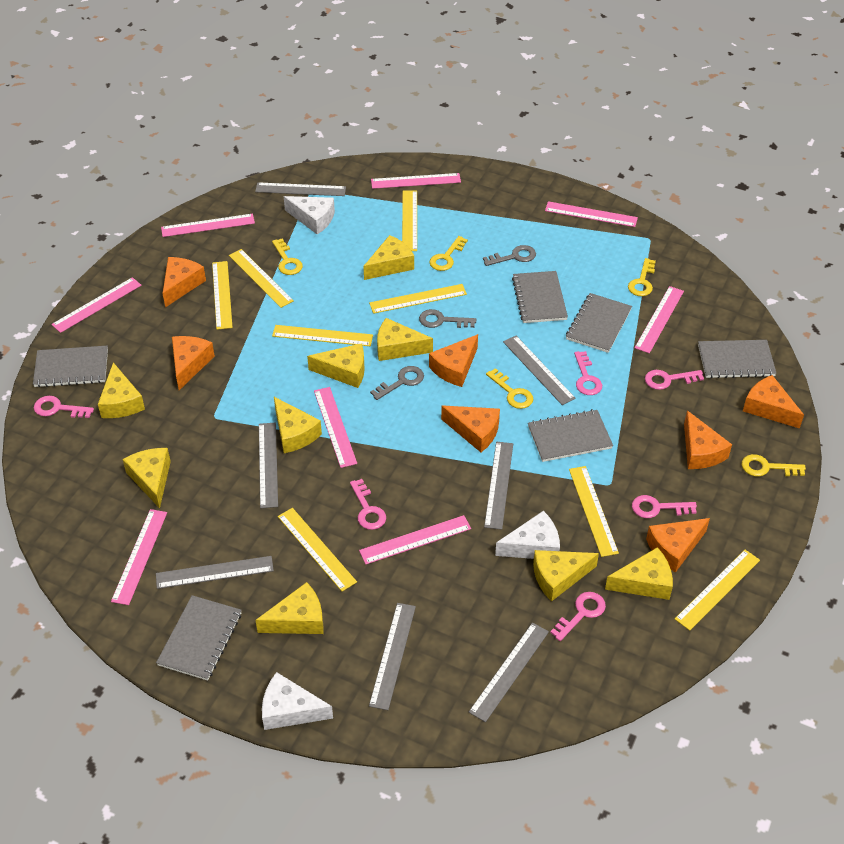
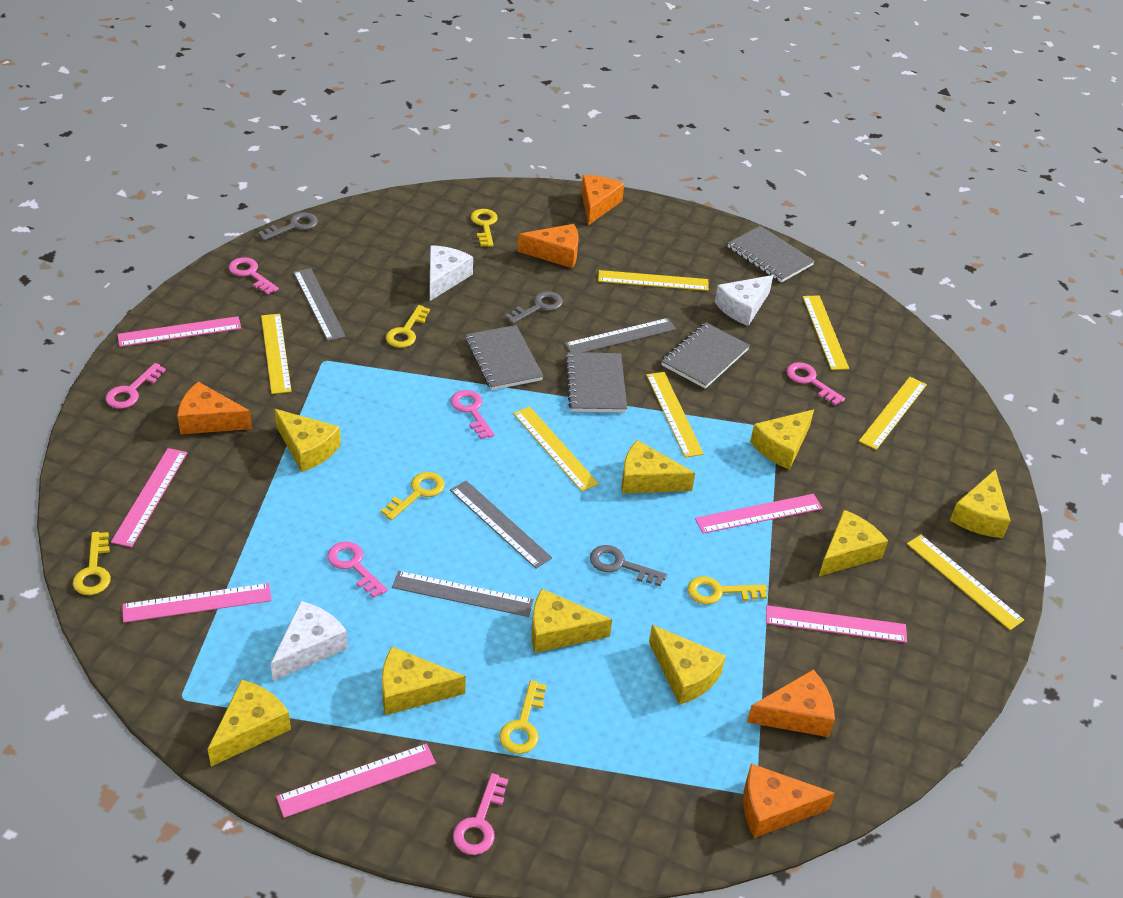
grey notebook: [33,346,108,388] [156,595,242,681] [512,271,568,323] [528,409,613,462] [566,293,632,353] [698,340,776,379] = 6 -> [465,325,544,390] [565,352,627,412] [661,323,750,389] [728,226,815,283] = 4
grey ruler: [156,556,274,589] [255,182,346,196] [259,423,278,508] [369,603,416,710] [469,623,549,722] [484,441,513,530] [503,336,576,405] = 7 -> [293,268,346,341] [392,571,534,617] [450,480,552,569] [565,318,676,352] = 4
orange cheese: [162,257,206,307] [172,336,215,390] [429,334,478,387] [441,406,500,452] [646,518,710,573] [684,411,732,469] [743,375,804,429] = 7 -> [177,382,252,434] [518,224,578,268] [581,175,624,225] [743,764,835,838] [747,670,835,737] = 5
pink ruler: [51,277,141,333] [111,509,167,605] [161,214,255,237] [314,387,357,468] [359,515,471,564] [371,173,461,189] [545,201,638,227] [635,286,684,353] = 8 -> [111,448,187,547] [117,316,241,347] [122,583,271,623] [276,743,436,818] [695,494,822,534] [766,605,907,643] = 6
yellow key: [272,238,303,275] [429,236,468,271] [486,368,533,409] [628,258,656,296] [741,454,806,477] = 5 -> [73,532,111,595] [381,472,444,520] [386,305,430,348] [470,209,498,247] [499,680,547,754] [688,576,767,605] = 6
yellow ruler: [212,261,233,330] [229,249,294,308] [272,325,373,346] [278,508,357,591] [369,284,467,314] [402,190,417,251] [569,466,619,557] [675,550,760,631] = 8 -> [261,314,292,394] [513,406,599,492] [598,270,709,291] [646,372,704,458] [803,296,849,370] [859,377,927,450] [907,535,1024,630] = 7

